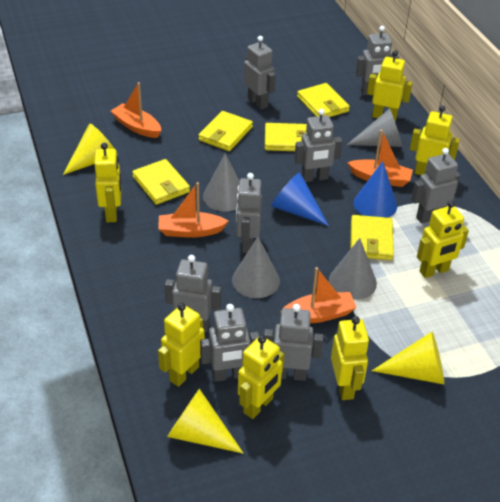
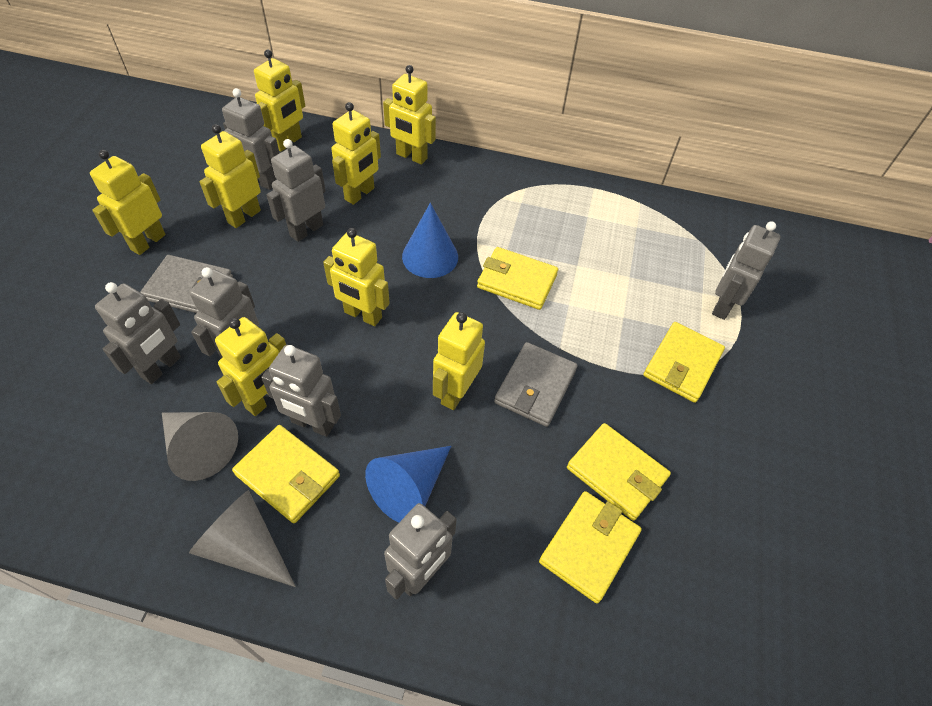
grey cone: [203,154,240,211] [232,237,280,298] [329,238,377,300] [347,108,403,147] = 4 -> [162,412,238,481] [189,490,296,587] = 2
grey robot: [165,255,221,332] [200,304,259,382] [236,173,262,253] [244,36,276,110] [264,304,324,381] [294,109,342,182] [356,26,399,95] [411,148,460,224] = 8 -> [95,282,181,384] [189,267,259,358] [222,88,279,190] [261,345,341,437] [267,139,326,242] [384,503,457,600] [712,221,780,320] = 7
grey wallet: none = 0 -> [140,255,233,313] [494,342,578,427] = 2
orange boat: [111,82,161,138] [158,182,229,238] [280,267,357,323] [347,130,413,187] = 4 -> none = 0
yellow cone: [63,124,118,175] [167,388,244,454] [372,332,444,384] = 3 -> none = 0
yellow robot: [94,143,122,222] [158,303,205,387] [238,335,285,419] [331,316,369,400] [367,50,413,121] [410,105,460,175] [417,201,469,278] = 7 -> [90,150,166,255] [199,124,261,228] [215,317,286,416] [254,49,305,152] [323,228,390,326] [331,102,381,205] [383,65,436,165] [433,312,485,410] = 8

